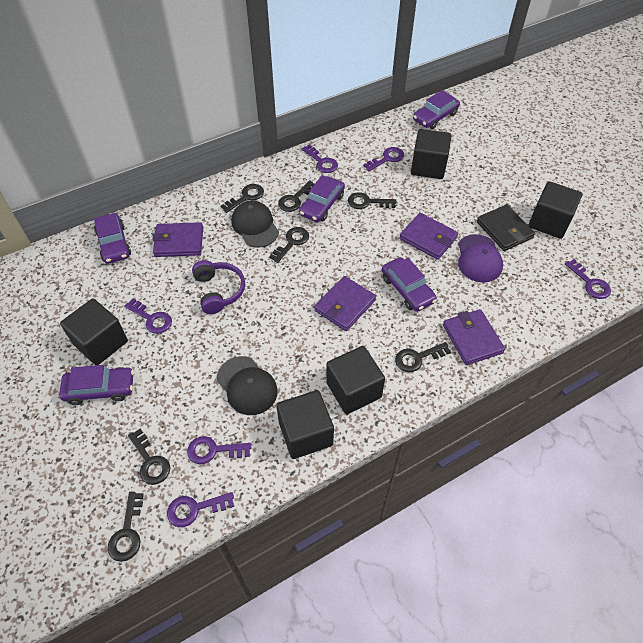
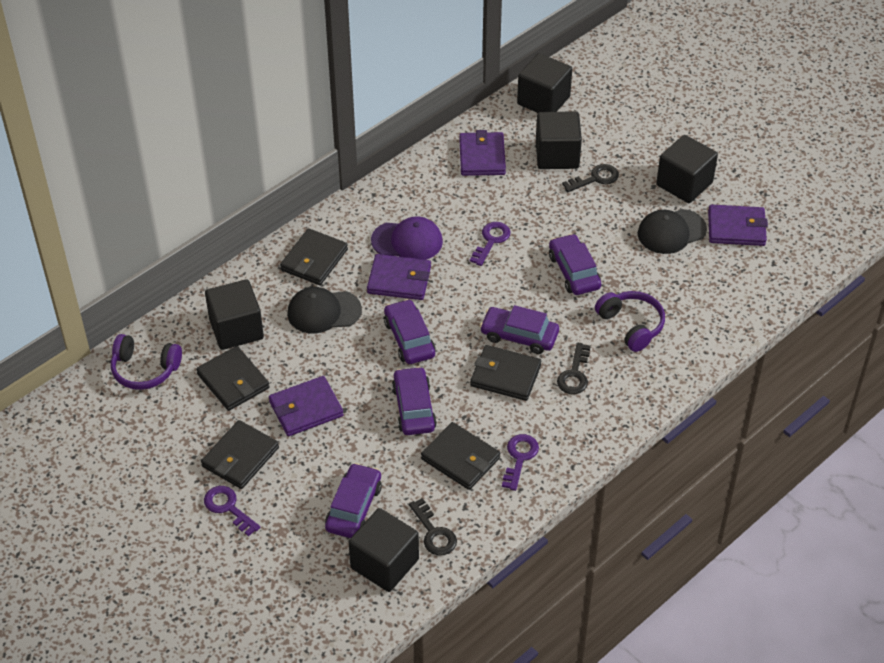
black key: [108,492,144,562] [128,429,170,485] [221,184,264,213] [269,227,309,263] [278,180,314,212] [348,192,396,209] [395,342,451,372] = 7 -> [409,498,457,556] [557,342,591,394] [562,164,619,192] = 3
black wallet: [477,205,535,251] = 1 -> [196,346,270,411] [201,420,279,489] [280,228,348,285] [421,422,500,490] [470,345,541,401] = 5
purple headphones: [192,260,245,314] = 1 -> [111,334,182,390] [595,291,665,352] = 2
purple key: [124,299,172,334] [167,492,234,527] [187,436,251,464] [302,144,338,173] [363,147,404,171] [565,259,611,299] = 6 -> [204,486,260,536] [470,222,510,266] [502,434,539,491] = 3

